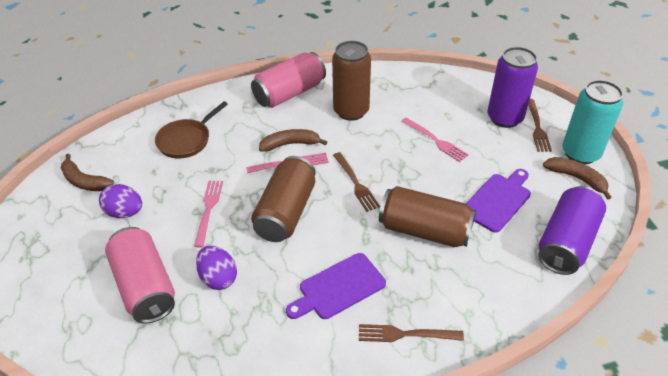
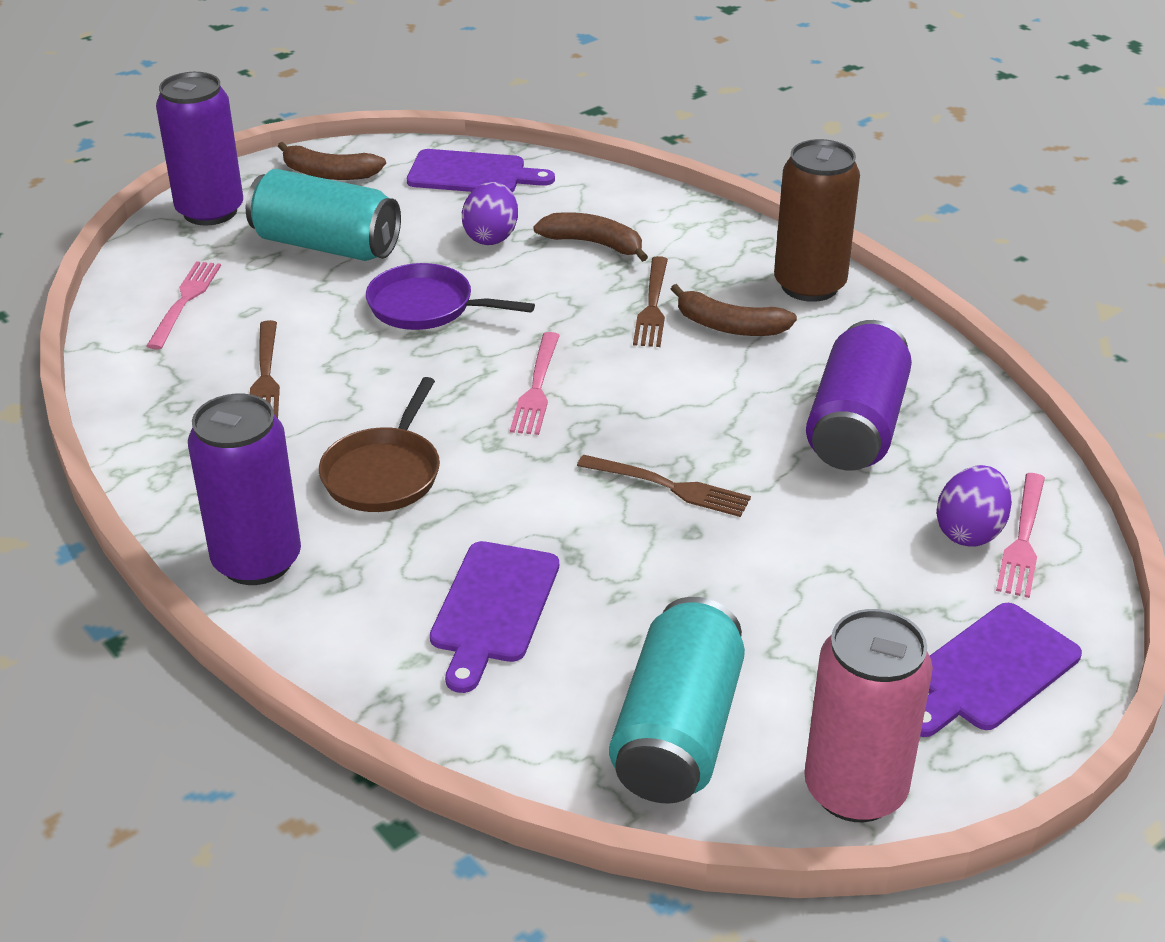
brown can: [251,156,316,242] [332,41,371,121] [379,186,476,247] = 3 -> [774,139,860,302] = 1
pink can: [105,227,175,323] [251,52,326,108] = 2 -> [804,609,933,822] = 1
purple can: [487,47,538,128] [538,186,606,275] = 2 -> [156,72,243,225] [188,394,301,585] [806,320,912,471] = 3
purple cutting board: [286,253,386,319] [466,169,531,233] = 2 -> [407,149,555,192] [430,541,559,693] [920,603,1082,737] = 3
purple pan: none = 0 -> [366,263,535,330] = 1
turquoise can: [562,80,623,164] = 1 -> [246,169,401,261] [609,597,745,804] = 2

